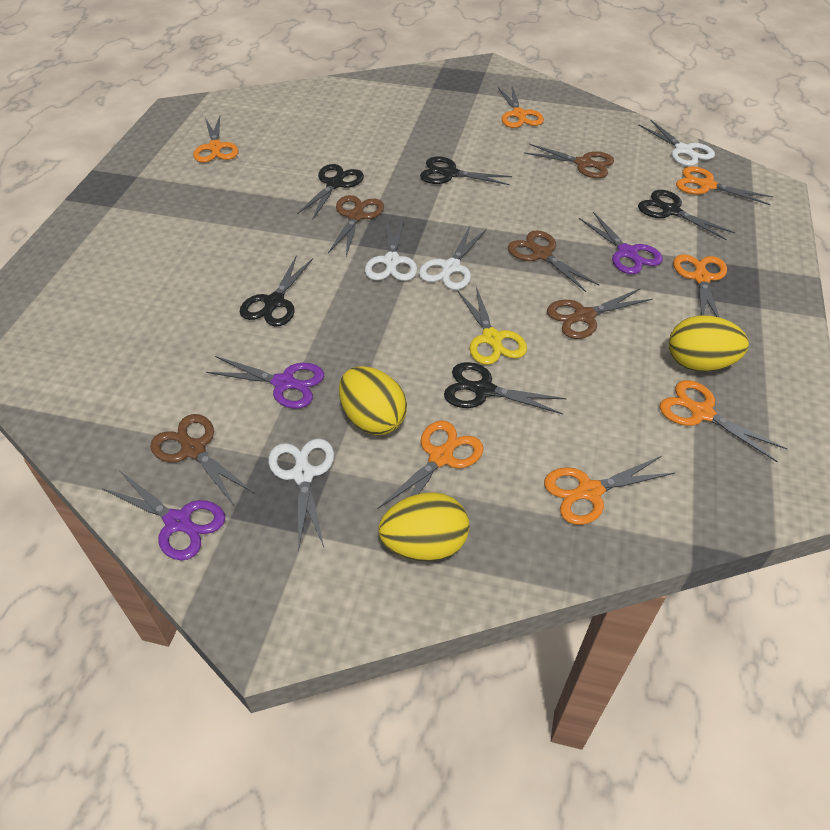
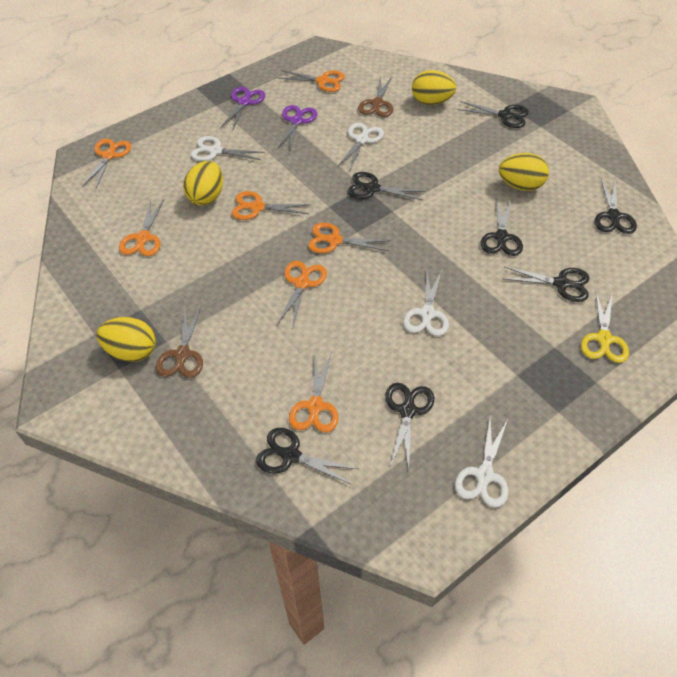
black scissors: [240,255,313,326] [297,164,364,219] [420,156,512,185] [444,362,567,414] [638,190,735,241] = 5 -> [256,428,358,485] [347,172,426,200] [385,383,434,469] [457,101,529,128] [481,199,523,256] [503,266,589,302] [595,179,637,234] = 7
brown scissors: [150,414,255,505] [328,195,384,256] [508,230,599,292] [524,144,614,178] [547,288,653,339] = 5 -> [156,305,203,378] [358,76,393,117] = 2
purple scissors: [102,471,225,560] [206,356,324,409] [579,212,663,274] = 3 -> [220,87,265,131] [277,105,317,150] = 2
yellow egg: [339,366,407,435] [378,492,469,562] [669,315,749,372] = 3 -> [96,317,156,362] [183,161,223,206] [412,70,456,105] [499,153,549,191] = 4

